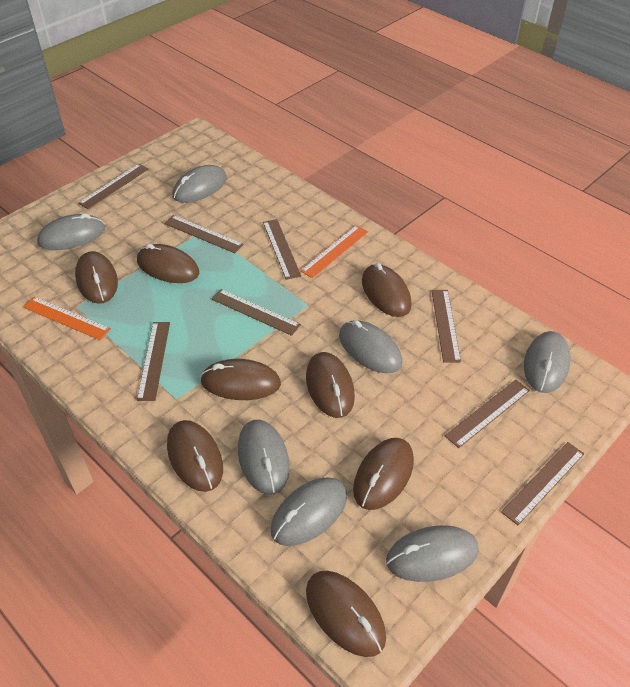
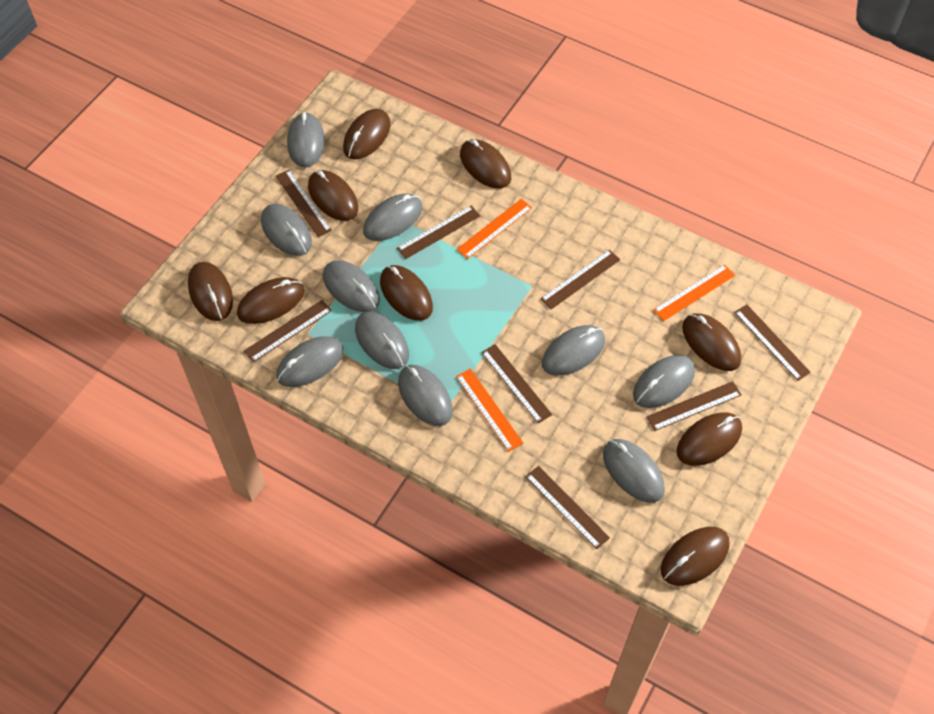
brown mouse: [75,251,118,304] [137,244,199,283] [167,420,223,492] [200,359,281,400] [306,352,355,418] [306,571,386,657] [353,438,414,510] [362,263,412,317] = 8 -> [188,262,233,321] [237,277,305,324] [308,170,358,221] [343,109,391,159] [380,265,433,321] [460,139,511,188] [661,527,730,586] [677,412,742,466] [682,314,741,371] = 9
grey mouse: [37,213,105,250] [173,165,227,203] [238,420,290,495] [271,477,347,546] [339,320,403,373] [386,525,479,582] [524,331,571,393] = 7 -> [261,204,312,256] [276,336,344,387] [287,112,325,168] [323,260,380,312] [355,312,409,369] [363,194,423,241] [398,365,453,426] [542,325,605,376] [603,439,665,503] [633,355,695,408] = 10
orange ruler: [23,296,111,340] [301,225,368,278] = 2 -> [456,199,532,259] [456,369,523,452] [653,264,735,321] = 3

